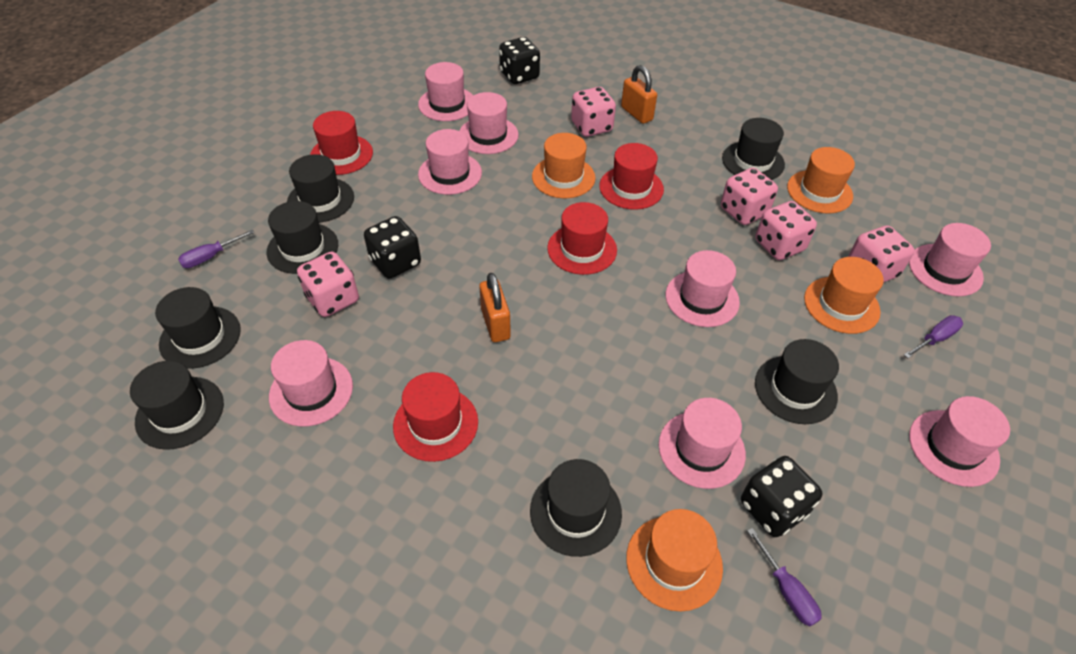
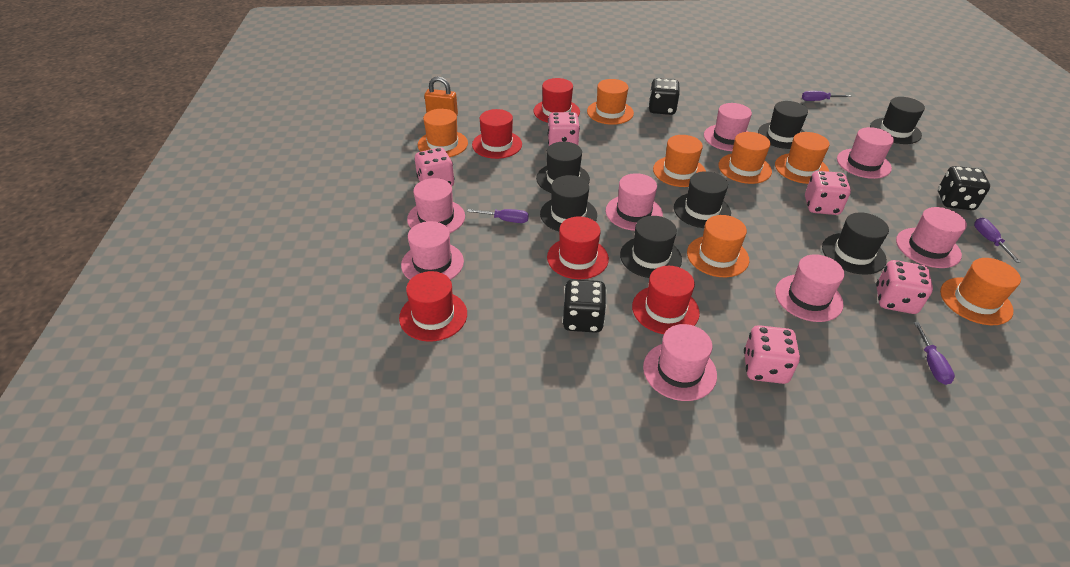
orange hat: [532,133,596,198] [626,509,723,612] [787,147,855,214] [804,257,884,334] = 4 -> [418,109,468,157] [587,79,634,125] [653,135,706,187] [687,215,749,277] [718,132,772,184] [775,132,830,184] [940,258,1021,325] = 7
orange padlock: [479,273,511,342] [621,65,657,124] = 2 -> [424,76,458,115] = 1
purple screwdriver: [178,230,254,268] [747,528,822,626] [904,315,963,358] = 3 -> [467,209,529,223] [802,91,852,101] [914,322,955,385] [974,218,1021,263] = 4
red hat: [310,111,373,175] [393,372,478,462] [547,202,617,275] [599,143,664,210] = 4 -> [399,271,467,342] [472,109,522,159] [533,78,580,123] [547,216,609,279] [632,266,700,334] = 5

